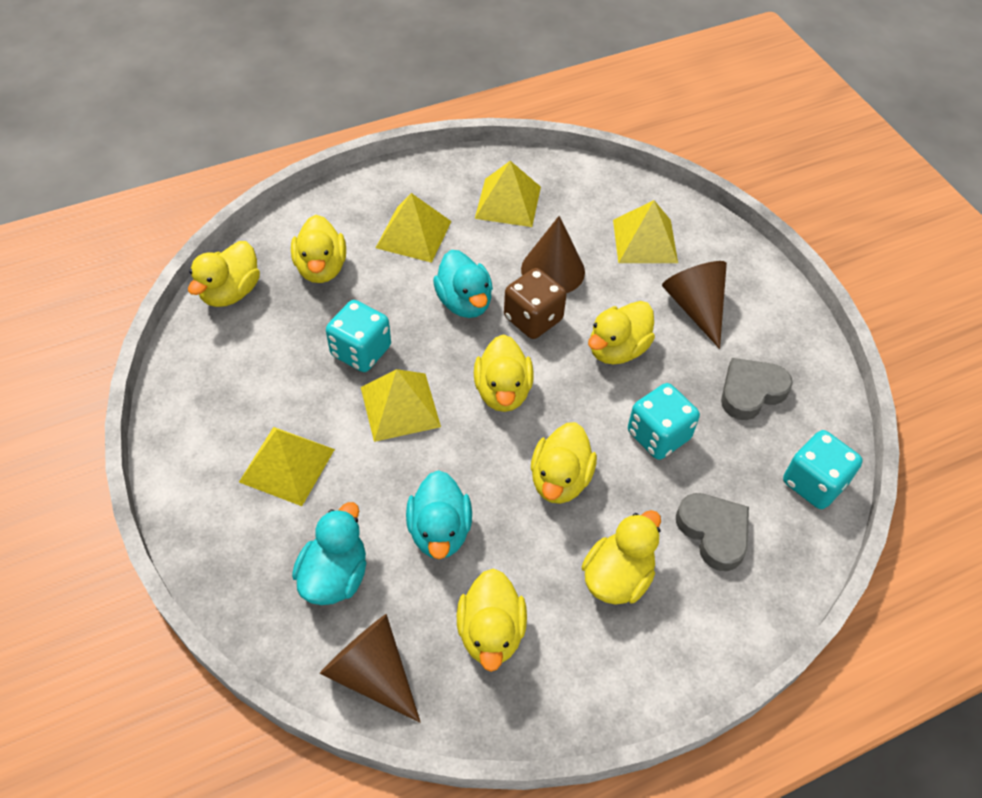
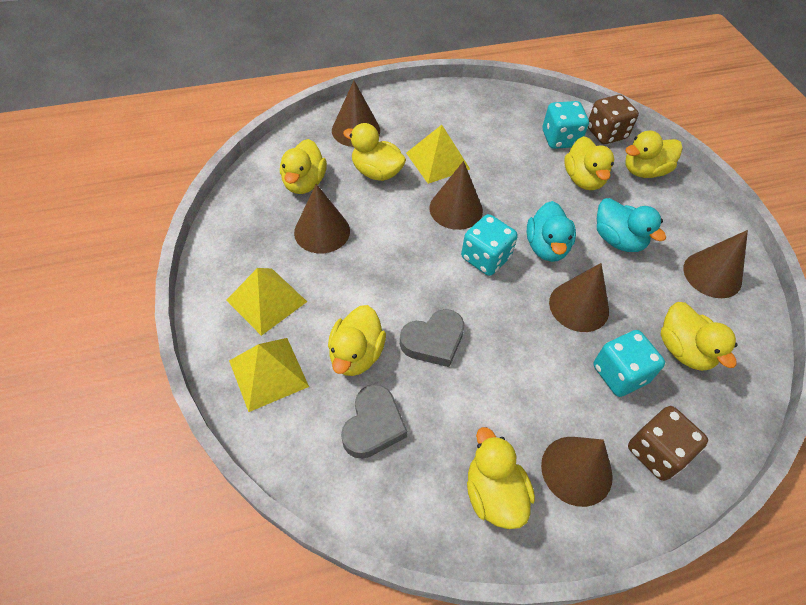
brown cone: [320,614,420,723] [521,216,585,293] [662,261,727,349] = 3 -> [294,184,350,253] [332,81,380,147] [429,161,483,230] [541,437,613,507] [549,263,609,332] [683,230,748,298] = 6
brown dice: [504,268,567,339] = 1 -> [588,94,639,144] [628,406,708,481] = 2
turquoise duck: [292,502,366,605] [406,470,472,559] [433,250,493,318] = 3 -> [527,201,576,262] [597,198,666,252] = 2
yellow pyramid: [239,427,335,506] [361,369,441,442] [376,193,452,263] [475,161,541,227] [613,200,678,263] = 5 -> [226,268,307,336] [229,338,309,412] [406,125,470,184] = 3

